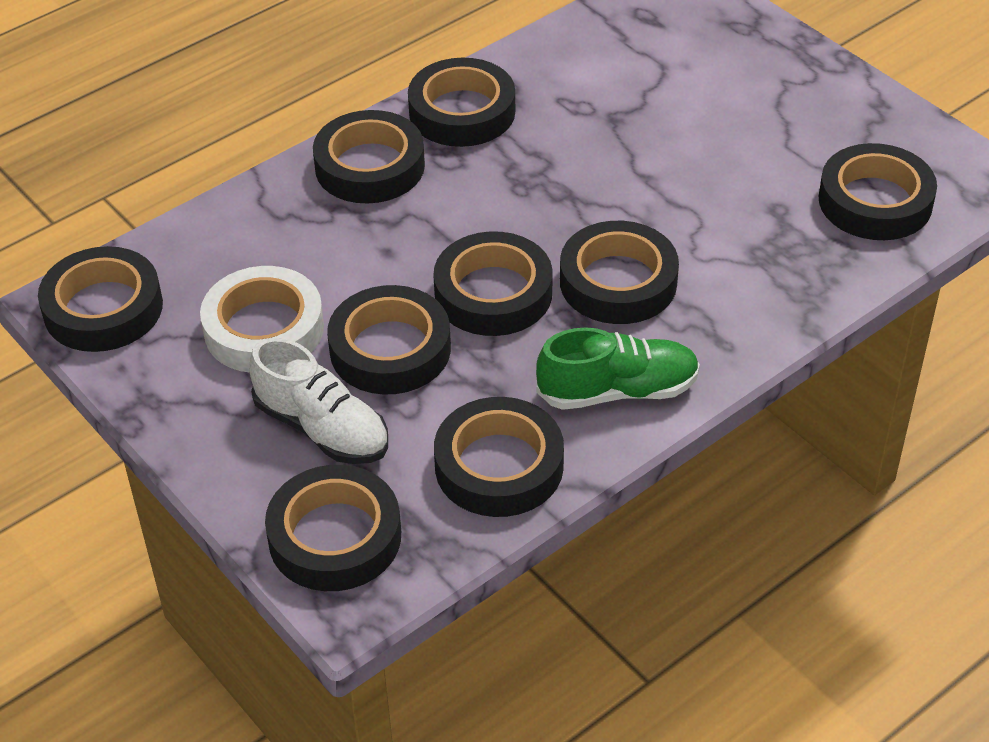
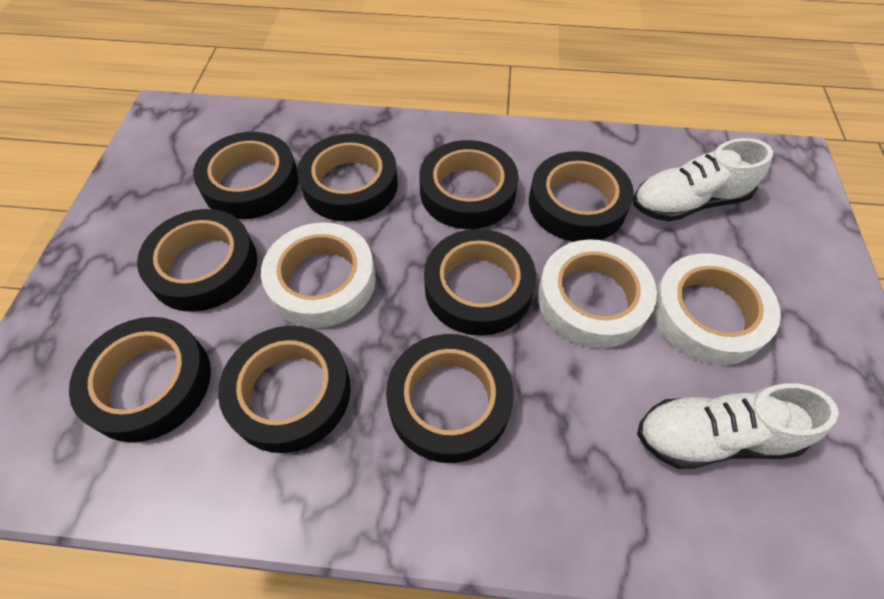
green shoe: [536,327,700,410] = 1 -> none = 0
white shoe: [249,338,388,464] = 1 -> [633,138,773,222] [637,383,839,469] = 2
white tape: [200,266,324,373] = 1 -> [261,222,376,328] [538,239,657,348] [652,253,781,365] = 3

